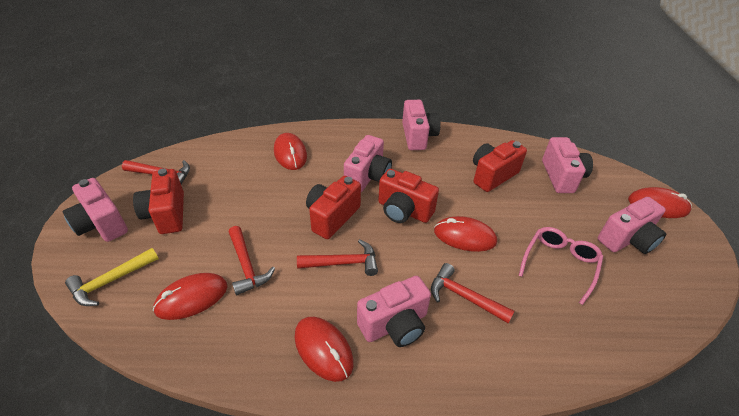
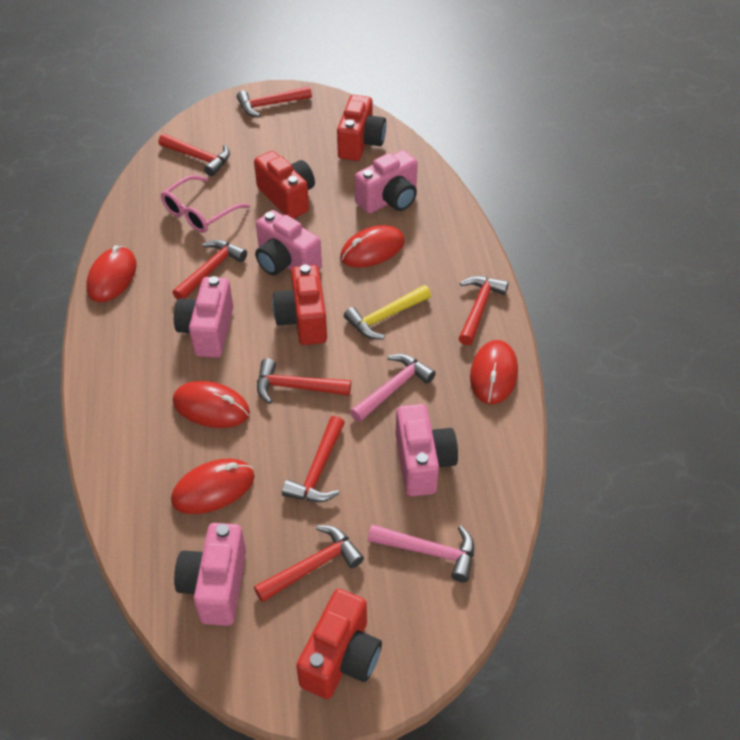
pink camera: [62,178,128,242] [344,135,392,192] [357,276,431,347] [402,100,440,150] [542,137,593,193] [598,197,666,254] = 6 -> [174,276,233,358] [174,523,246,626] [255,210,322,276] [355,150,418,214] [396,404,458,497] = 5
pink hammer: none = 0 -> [350,354,436,422] [368,524,474,582] = 2
red hammer: [122,160,190,184] [229,226,275,295] [297,239,378,276] [431,263,515,324] = 4 -> [158,134,230,176] [173,240,247,300] [237,86,312,117] [254,525,364,602] [257,359,351,404] [282,416,345,502] [459,276,509,345] = 7

